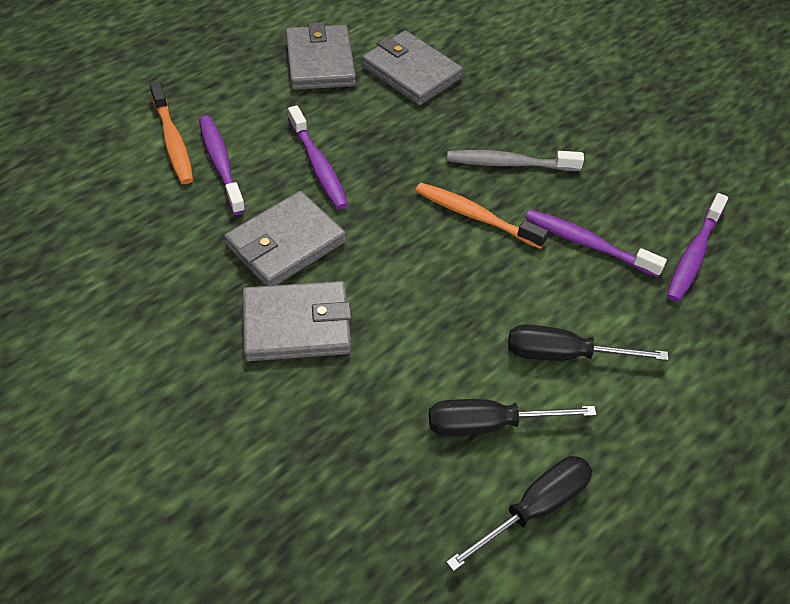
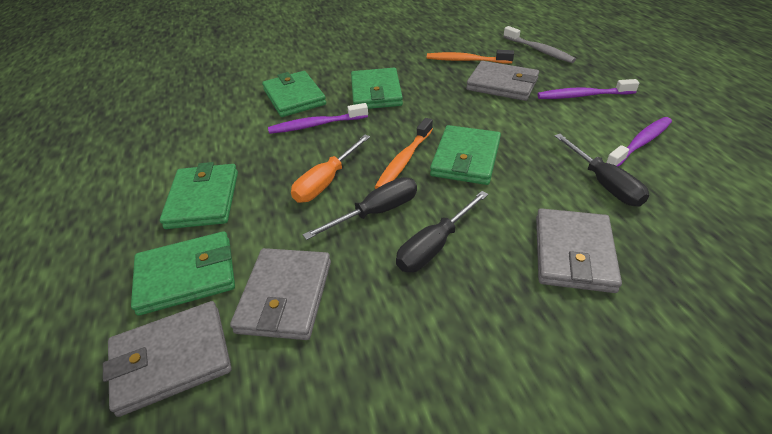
green wallet: none = 0 -> [131,231,235,316] [160,162,238,229] [262,71,326,117] [351,68,403,109] [430,125,501,185] = 5
orange screwdriver: none = 0 -> [291,135,370,203] = 1
purple toothbrush: [199,116,246,215] [288,105,348,209] [525,209,667,278] [667,193,728,302] = 4 -> [268,103,368,134] [537,79,639,99] [606,117,672,166] = 3

